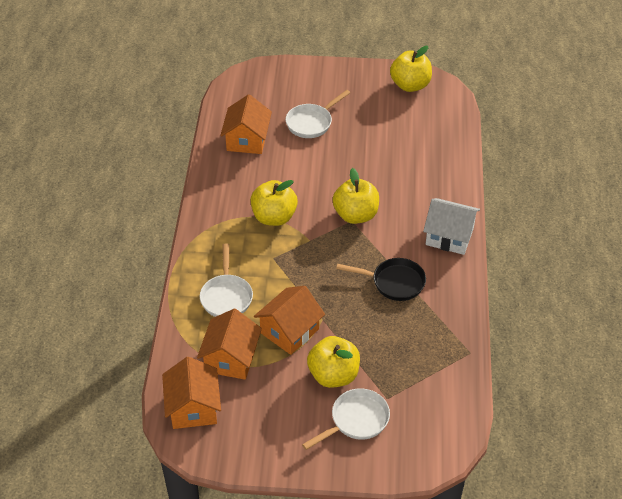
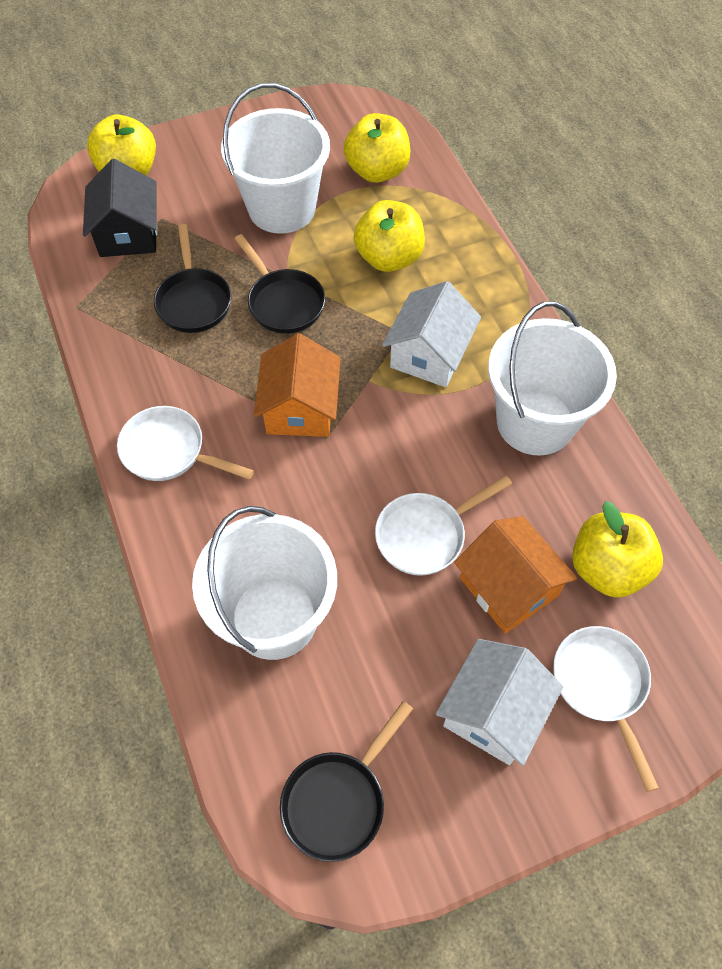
black house: none = 0 -> [83,159,157,257] = 1
black pan: [336,258,426,301] = 1 -> [154,224,231,333] [234,234,325,334] [280,701,413,862] = 3
orange house: [162,357,221,429] [197,309,262,380] [220,94,272,154] [254,286,325,355] = 4 -> [254,333,341,437] [454,516,578,634] = 2
white bucket: none = 0 -> [192,506,337,660] [221,83,330,234] [488,301,617,456] = 3
white house: [423,198,480,255] = 1 -> [382,281,481,387] [436,639,563,766] = 2

